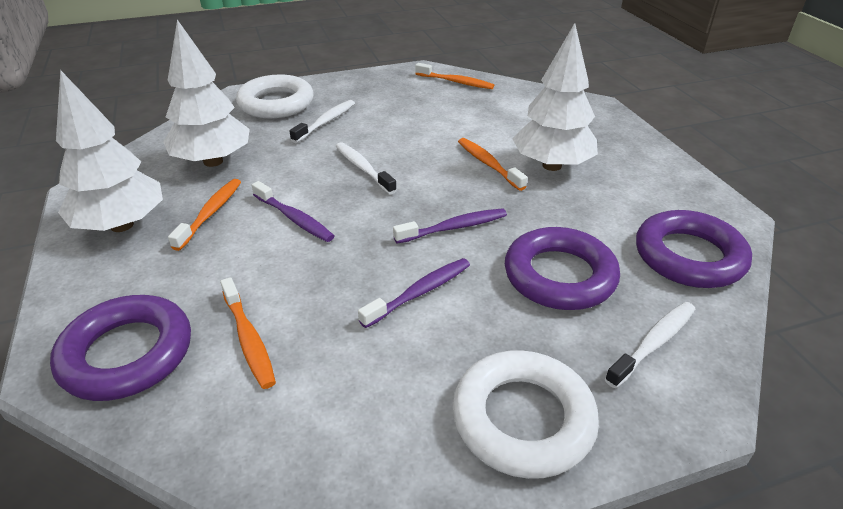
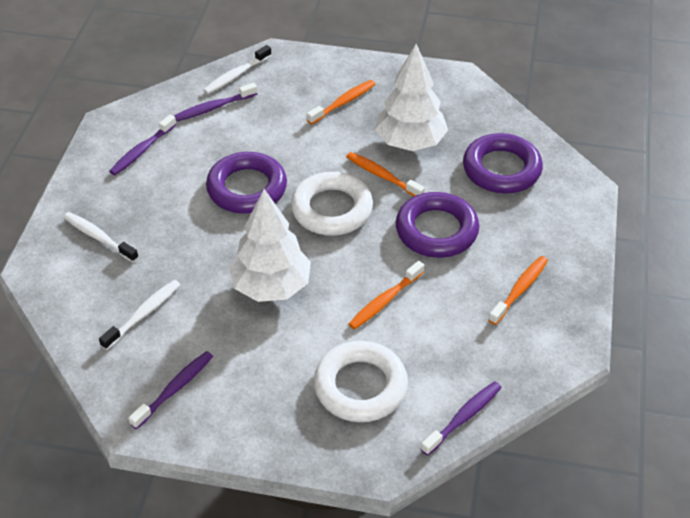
purple toothbrush: [252,181,334,242] [358,258,470,328] [393,208,507,244] = 3 -> [109,114,177,175] [128,351,213,429] [174,83,257,121] [421,381,502,456] = 4
white tree: [56,70,163,232] [163,20,250,167] [513,23,598,171] = 3 -> [229,189,311,302] [375,44,448,151] = 2

